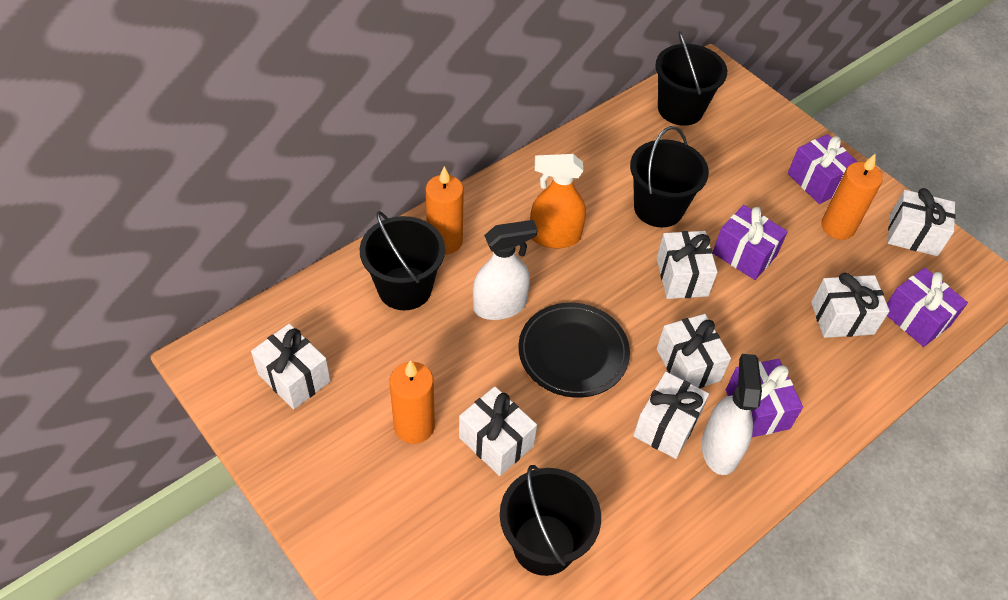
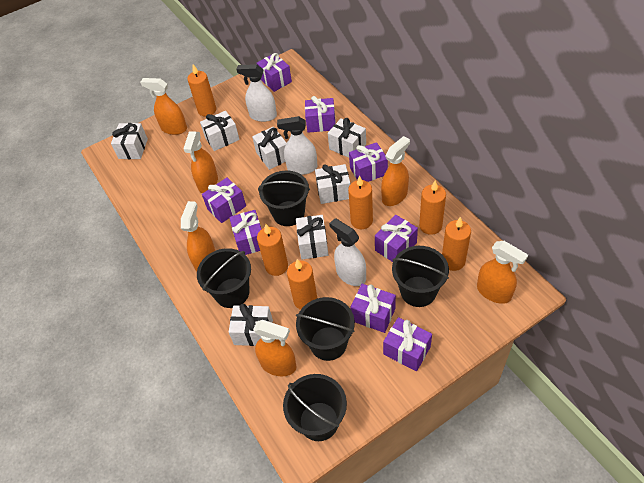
black bucket: [360,211,445,310] [500,465,601,576] [630,126,709,228] [655,31,727,126] = 4 -> [197,248,251,308] [258,170,310,226] [283,374,347,441] [296,297,355,361] [392,246,449,307] = 5
black plate: [518,303,630,398] = 1 -> none = 0
orange candle: [389,361,435,444] [426,166,464,255] [821,153,883,240] = 3 -> [187,64,216,116] [257,224,288,276] [287,259,317,310] [348,175,373,229] [419,180,446,235] [442,217,471,271] = 6
orange spray bottle: [530,154,586,248] = 1 -> [140,78,187,135] [181,201,216,271] [183,131,218,193] [253,320,297,376] [381,136,410,206] [477,241,528,304] = 6
purple gift: [713,205,788,280] [726,359,803,437] [788,134,857,204] [887,268,968,347] = 4 -> [202,177,246,223] [229,210,261,255] [257,53,292,92] [305,96,336,133] [349,142,388,182] [350,284,396,333] [375,214,418,261] [383,317,432,371] = 8
white spray bottle: [473,220,538,320] [701,354,762,475] = 2 -> [236,64,277,122] [277,116,318,175] [329,218,366,286] = 3

